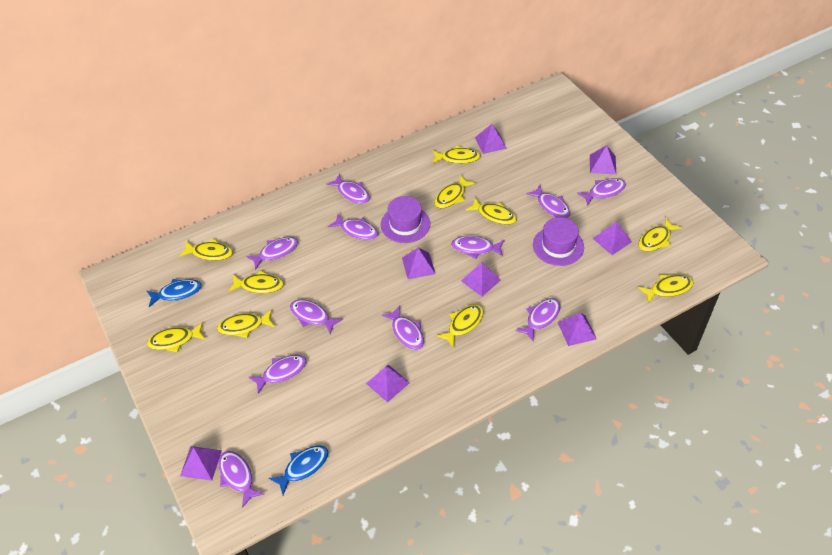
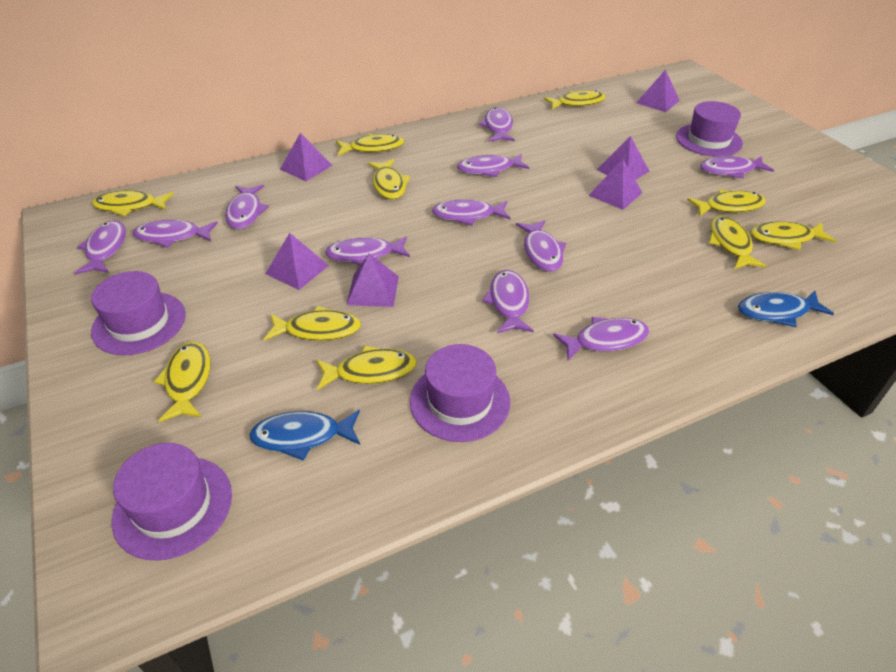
purple hat: [381,196,430,243] [533,217,584,266] = 2 -> [91,271,186,355] [112,443,232,561] [410,344,510,442] [676,101,743,157] = 4
purple pyramid: [180,446,222,481] [366,365,410,403] [402,248,435,279] [461,262,501,296] [475,124,507,154] [558,313,597,346] [590,145,616,174] [592,221,632,255] = 8 -> [265,233,329,290] [280,133,333,181] [346,253,399,307] [588,159,642,210] [597,136,650,180] [636,69,680,112] = 6

